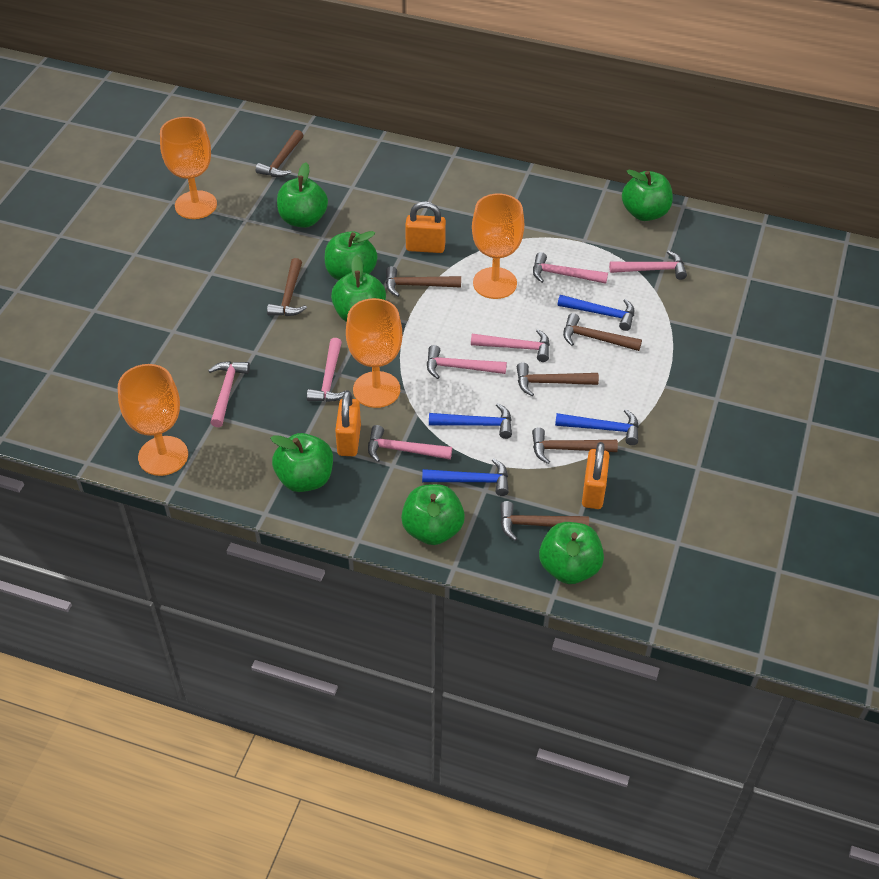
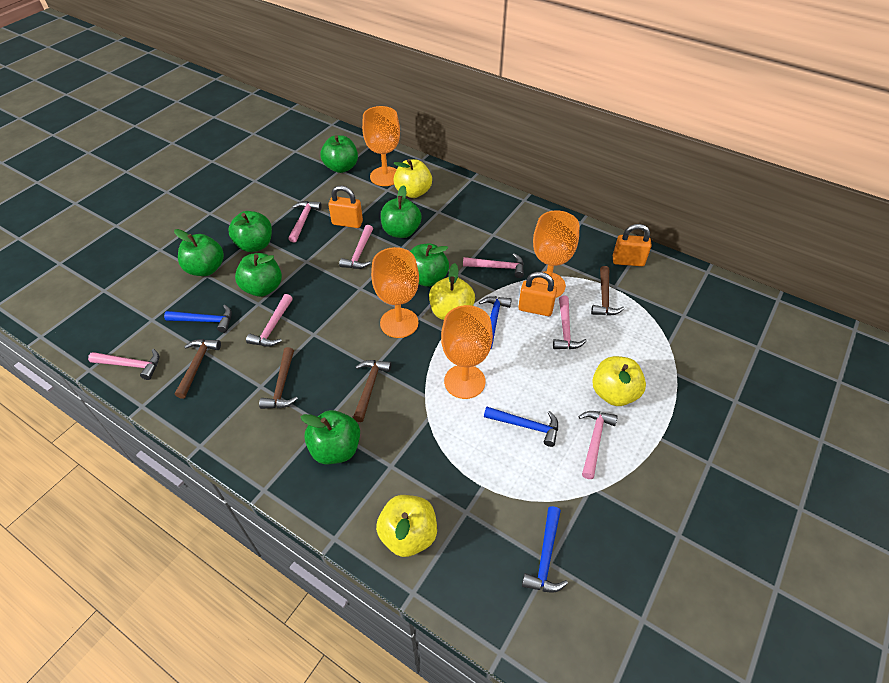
brown hammer: [256,130,304,177] [267,258,307,316] [386,266,461,297] [500,501,589,541] [517,362,599,396] [532,427,618,464] [563,313,642,351] = 7 -> [175,339,221,399] [259,347,298,409] [353,360,392,422] [591,266,624,316] = 4
yellow apple: none = 0 -> [376,495,437,557] [393,159,432,198] [429,263,475,320] [592,356,646,406] = 4

